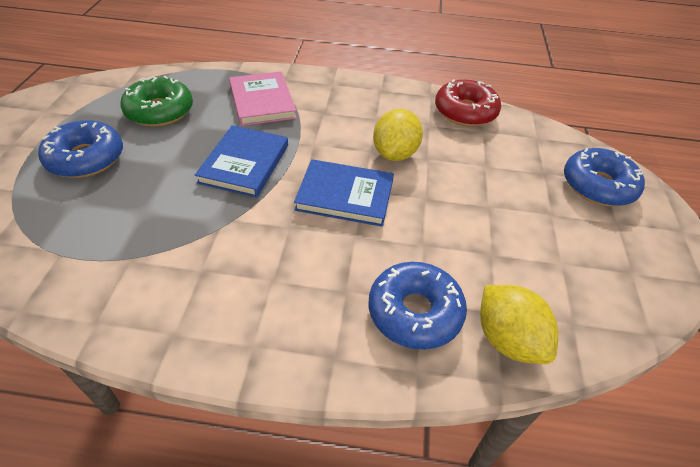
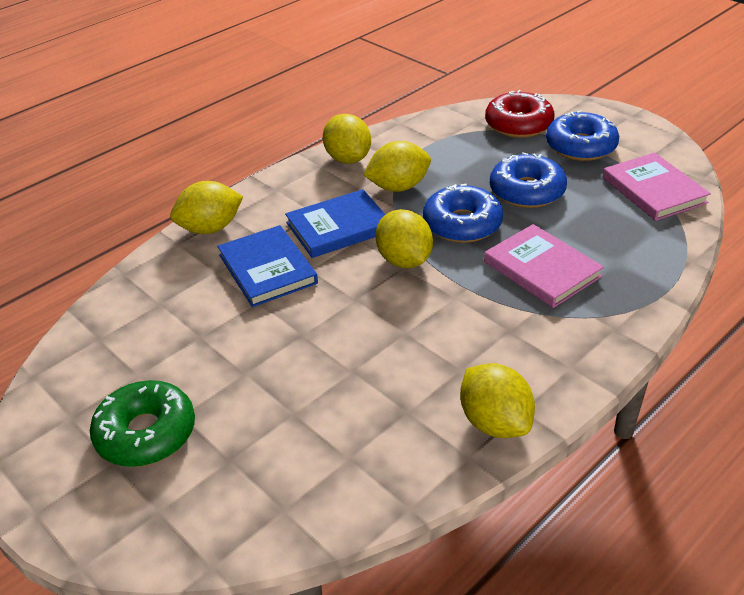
pink book: [229,72,297,126] = 1 -> [484,224,604,308] [603,153,711,221] = 2
yellow lemon: [373,109,423,161] [480,285,558,364] = 2 -> [170,181,243,234] [323,114,371,164] [363,141,431,192] [376,209,433,268] [460,363,535,438] = 5

